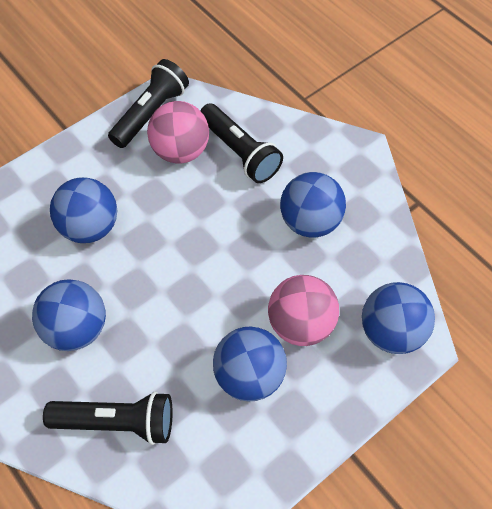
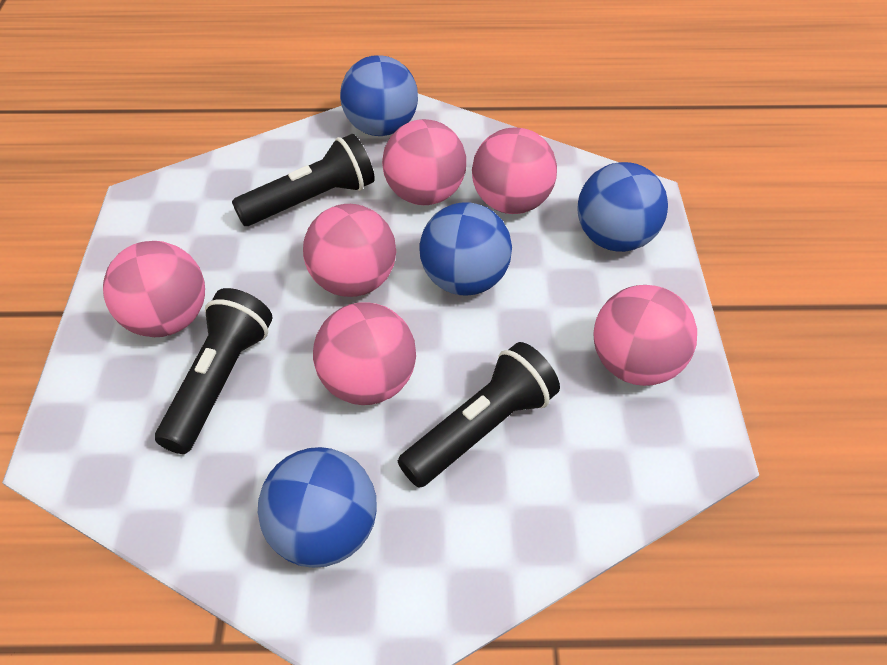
blue ball: [32,279,106,351] [50,177,117,243] [213,327,287,402] [280,172,346,238] [362,282,435,354] = 5 -> [258,447,377,568] [340,55,418,136] [420,202,512,296] [577,162,668,252] = 4
pink ball: [147,101,209,164] [268,275,339,346] = 2 -> [103,241,205,337] [303,204,396,297] [313,302,416,405] [382,119,466,205] [472,128,557,214] [593,285,697,386] = 6

